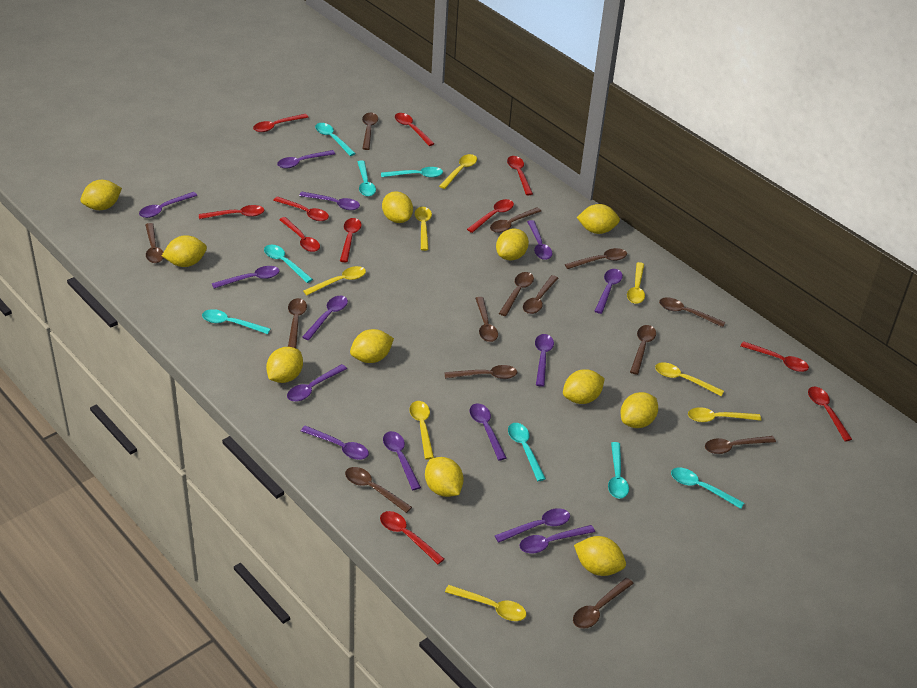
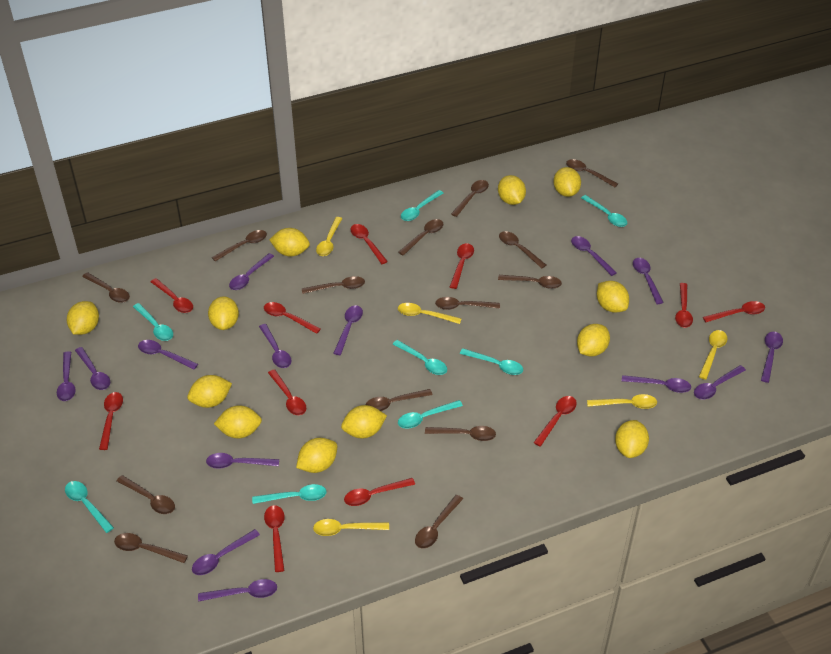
yellow lemon: [80,180,122,210] [162,235,207,267] [266,347,303,383] [350,329,394,363] [382,191,413,223] [425,457,464,497] [496,229,529,260] [563,369,605,404] [574,536,626,576] [577,204,620,234] [620,392,658,428] = 11 -> [67,301,99,335] [187,375,232,408] [208,296,239,330] [214,405,262,438] [269,228,310,256] [296,438,337,473] [341,405,387,438] [498,175,526,205] [554,167,581,197] [577,324,610,356] [597,281,629,313] [615,420,649,458] = 12
yellow spoon: [303,266,366,295] [409,401,434,459] [415,207,432,251] [439,154,477,189] [445,585,526,621] [627,262,645,304] [655,362,724,396] [688,407,761,422] = 8 -> [313,519,389,536] [316,217,342,256] [398,303,462,324] [587,394,657,409] [699,330,728,380] = 5

